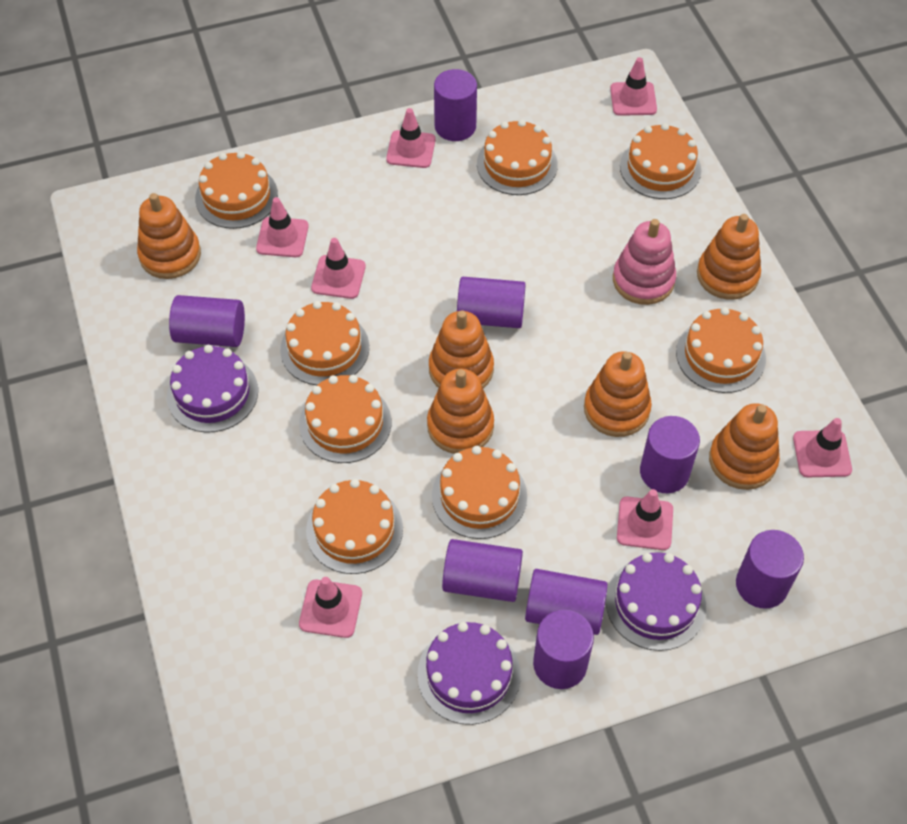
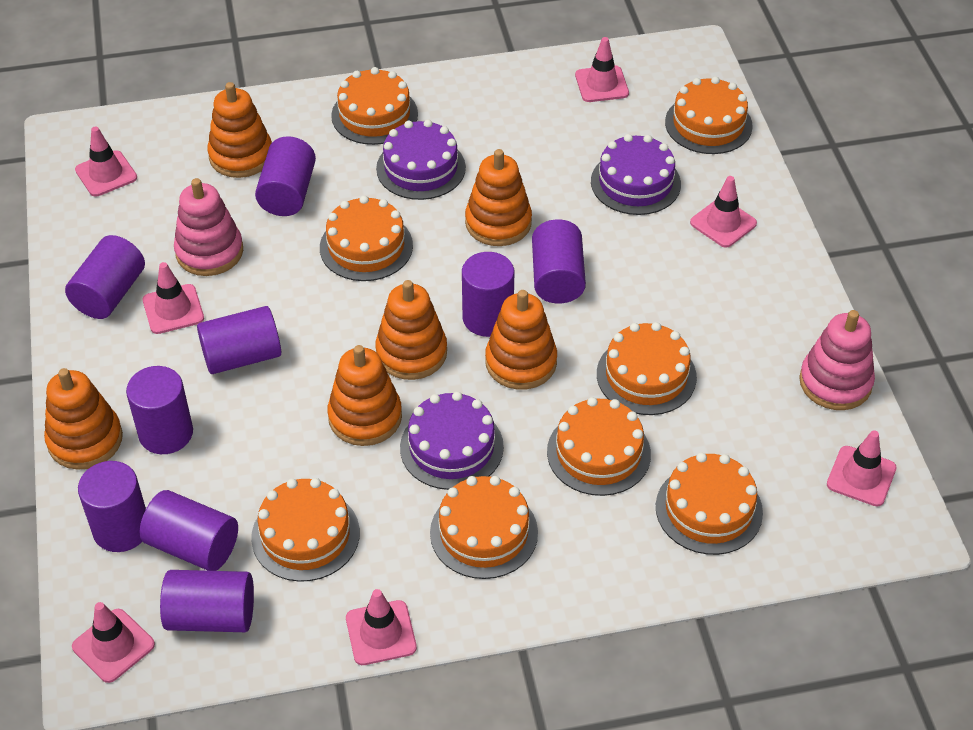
pink stacking toy: [613,219,676,305] = 1 -> [174,178,243,276] [799,310,875,410] = 2
purple cylinder: [169,295,245,347] [434,69,477,141] [442,539,523,602] [457,277,526,328] [525,569,608,635] [533,610,594,689] [640,416,700,493] [736,530,804,609] = 8 -> [65,235,145,319] [78,461,146,552] [126,366,193,454] [140,490,238,571] [160,570,254,632] [197,306,281,374] [255,136,316,216] [462,252,514,337] [532,219,586,304] = 9

